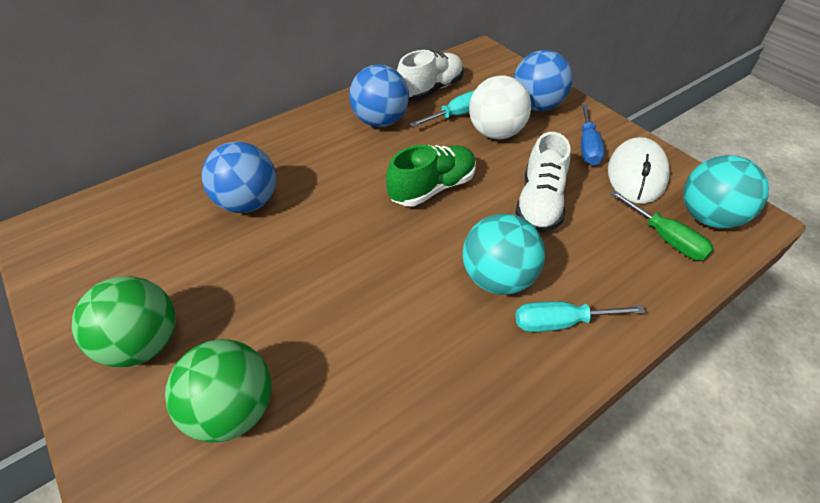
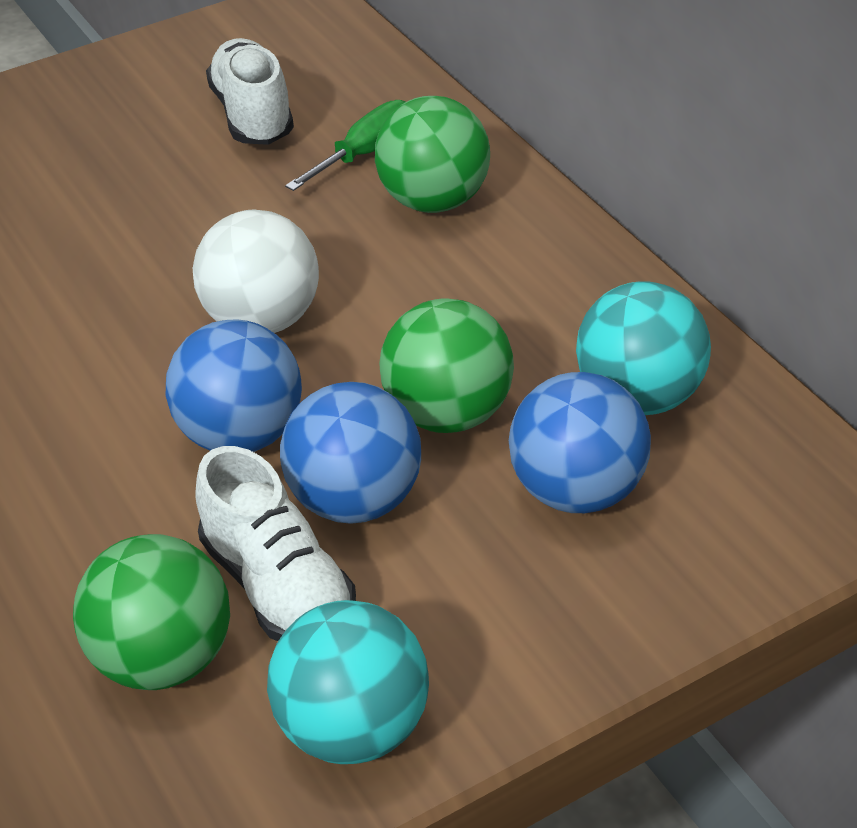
blue screwdriver: [581,103,605,165] = 1 -> none = 0
green ball: [72,276,175,367] [165,339,272,443] = 2 -> [73,534,230,690] [375,96,490,213] [379,299,514,433] = 3
green shoe: [386,145,476,206] = 1 -> none = 0
turquoise screwdriver: [410,90,475,127] [515,301,645,332] = 2 -> none = 0
white mouse: [608,137,670,204] = 1 -> none = 0

